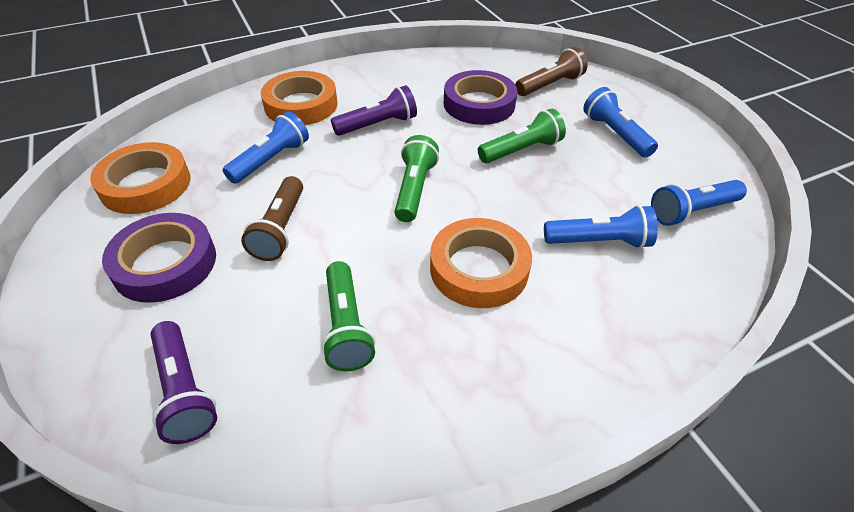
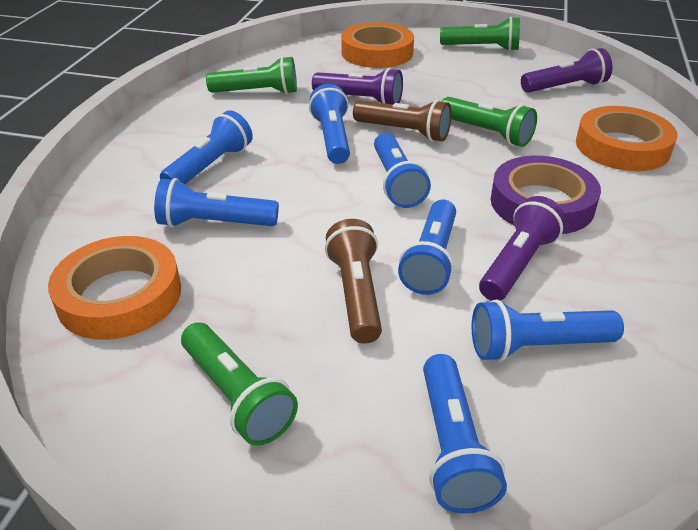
blue flashlight: [223,112,309,184] [544,205,658,249] [583,87,658,158] [651,180,747,226] = 4 -> [154,178,279,227] [160,110,253,184] [309,84,350,164] [374,133,431,208] [398,200,456,295] [423,354,507,514] [472,299,624,362] = 7
green flashlight: [322,261,375,371] [394,135,439,222] [478,109,566,163] = 3 -> [181,322,298,446] [206,56,297,94] [440,17,520,51] [441,97,537,147] = 4
purple flashlight: [151,321,217,444] [331,85,417,136] = 2 -> [312,68,403,104] [479,196,566,301] [521,48,612,93] = 3
purple tape: [102,213,216,303] [444,70,517,125] = 2 -> [490,156,601,234] = 1

